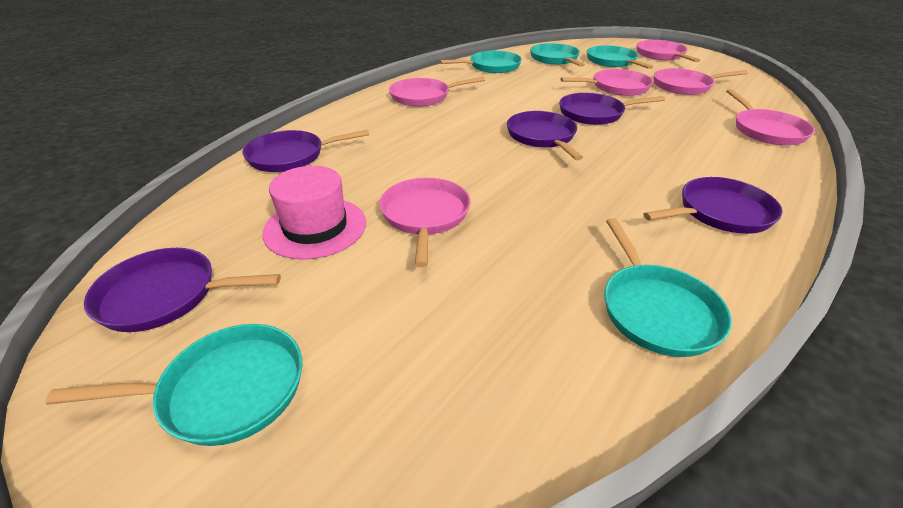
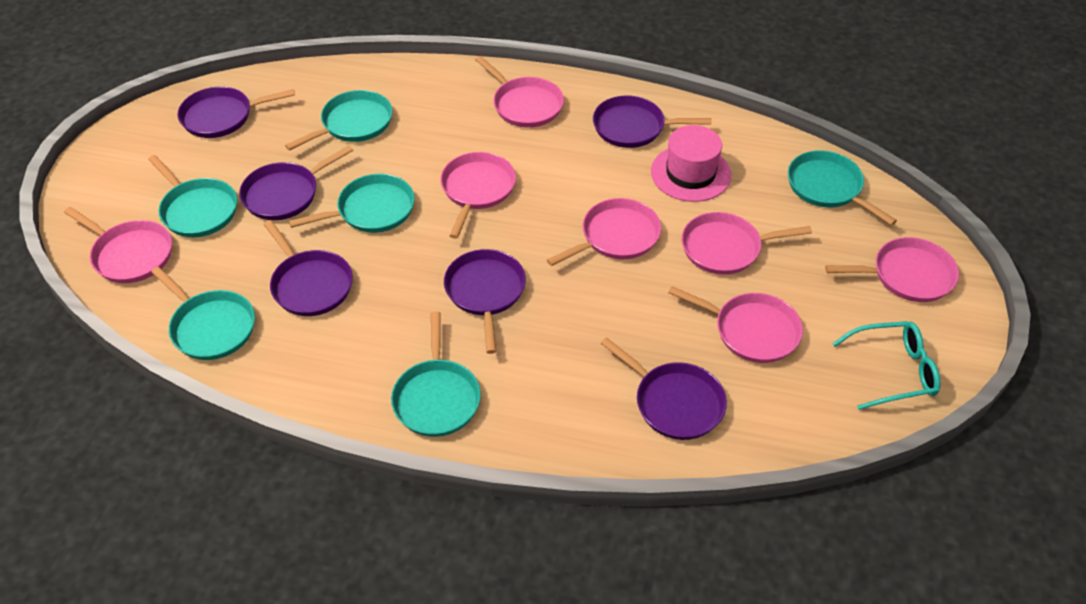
pink pan: [379,178,471,267] [389,77,485,107] [561,69,653,96] [636,40,700,62] [654,68,748,95] [726,89,815,145] = 6 -> [64,207,172,283] [440,152,516,239] [475,56,564,128] [547,198,661,266] [668,286,803,363] [681,212,812,275] [825,237,959,302] = 7
purple pan: [84,248,281,332] [242,130,369,172] [507,111,583,160] [559,93,665,125] [644,177,783,234] = 5 -> [178,87,295,138] [239,145,353,220] [263,220,353,316] [444,249,526,354] [593,96,711,148] [601,337,727,440] = 6
turquoise glasses: none = 0 -> [832,321,941,410] = 1
turquoise pan: [46,324,302,446] [440,50,522,73] [530,43,585,67] [587,45,653,69] [604,218,732,357] = 5 -> [148,155,237,237] [151,267,255,360] [285,90,392,151] [289,174,415,233] [391,312,481,437] [788,150,897,225] = 6

